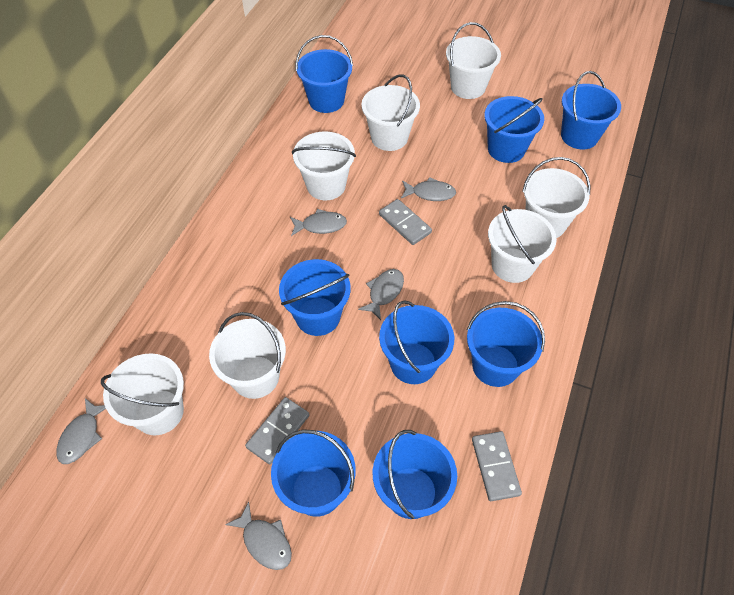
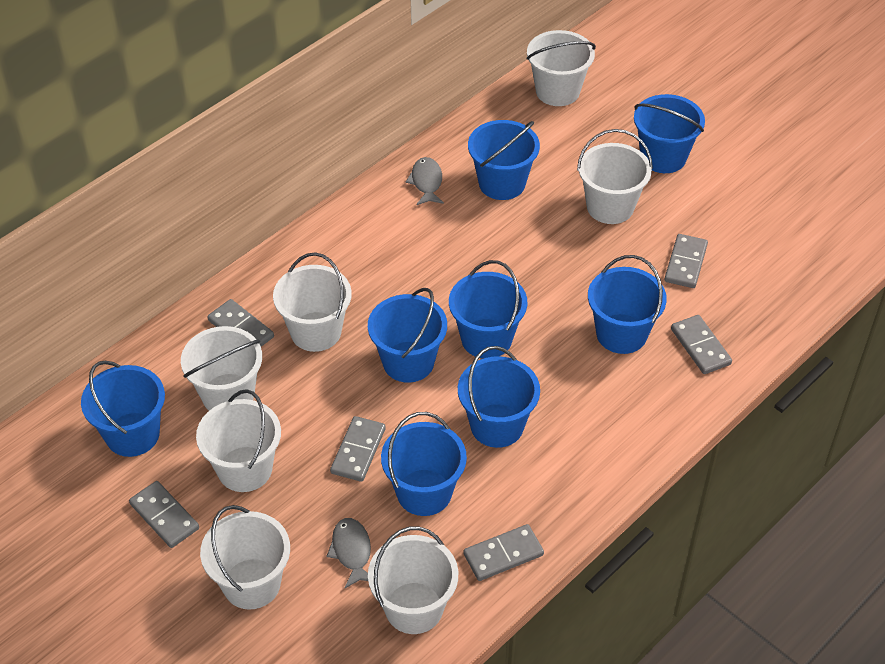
grey domino: [245,397,309,464] [379,199,432,245] [472,431,522,501] = 3 -> [129,481,199,548] [208,299,274,347] [330,416,386,482] [463,524,544,581] [664,234,708,288] [671,315,732,374] = 6
grey fish: [56,398,106,464] [225,502,292,570] [290,209,347,236] [358,269,404,320] [401,177,456,201] = 5 -> [327,518,371,589] [405,157,444,205] = 2

